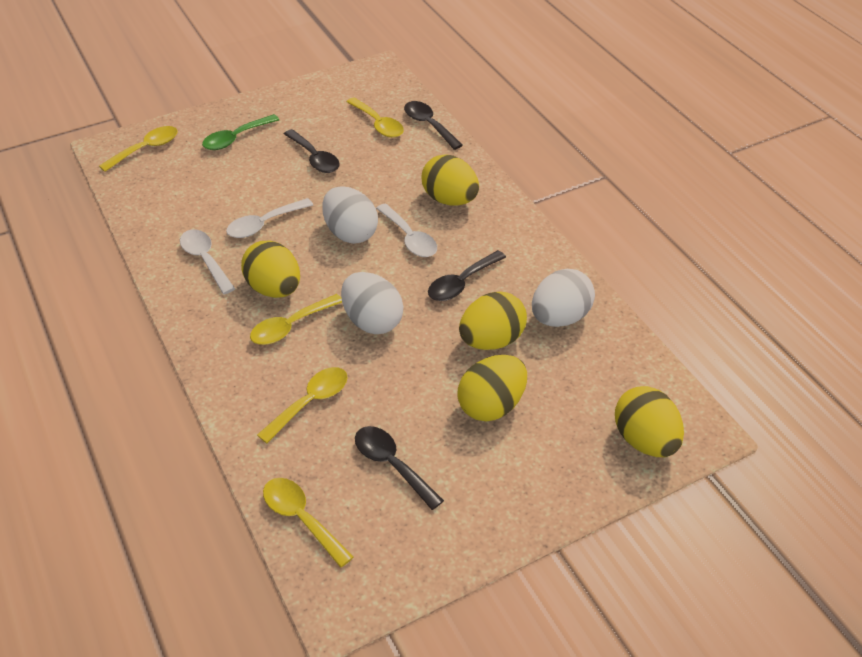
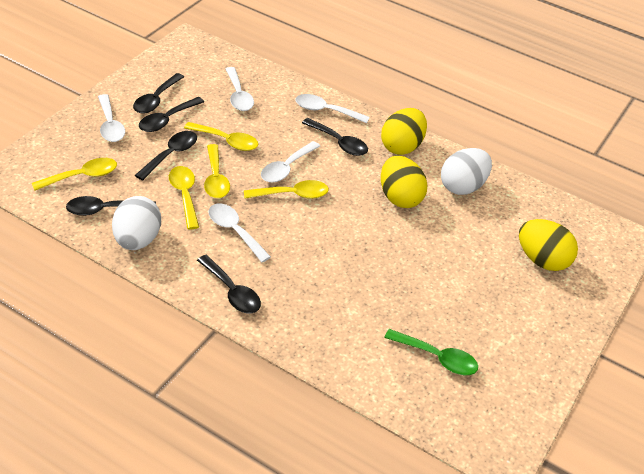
black spoon: [284,129,340,173] [355,426,444,510] [404,101,463,150] [428,250,506,301] = 4 -> [66,196,156,216] [133,73,184,114] [135,131,197,181] [139,97,204,132] [197,255,261,313] [302,118,368,156] = 6
white egg: [322,186,378,244] [341,272,403,334] [532,269,595,327] = 3 -> [112,196,161,250] [441,148,492,195] = 2
white spoon: [180,229,235,294] [226,198,313,238] [376,203,437,257] = 3 -> [98,94,125,142] [209,203,271,262] [226,67,254,111] [261,141,320,183] [295,94,370,123] = 5
yellow egg: [241,240,300,298] [422,154,479,206] [458,355,527,422] [459,291,527,350] [615,386,684,457] = 5 -> [381,108,427,155] [381,156,427,208] [519,219,578,271] = 3

